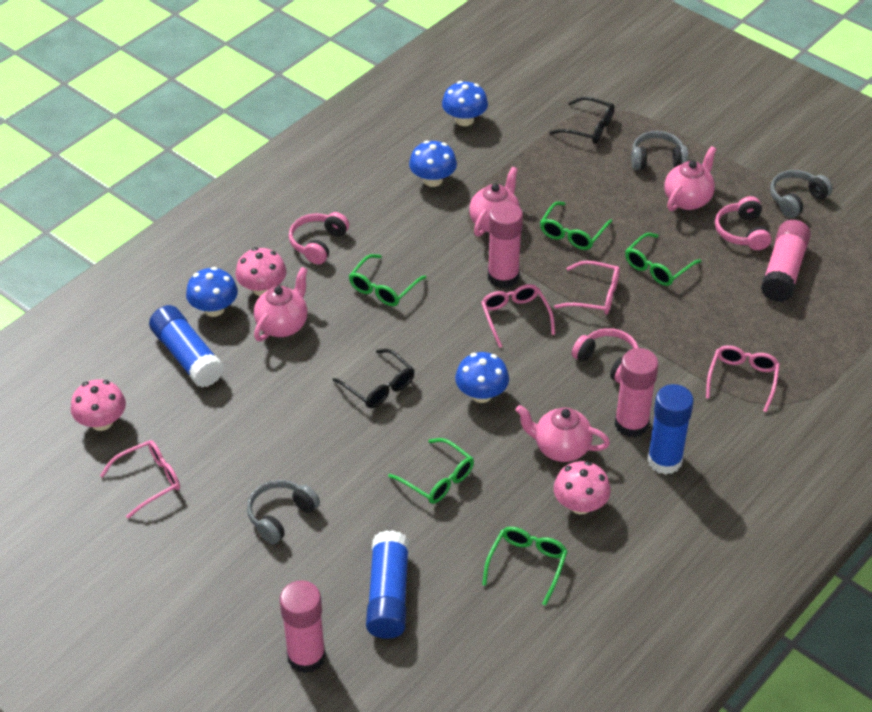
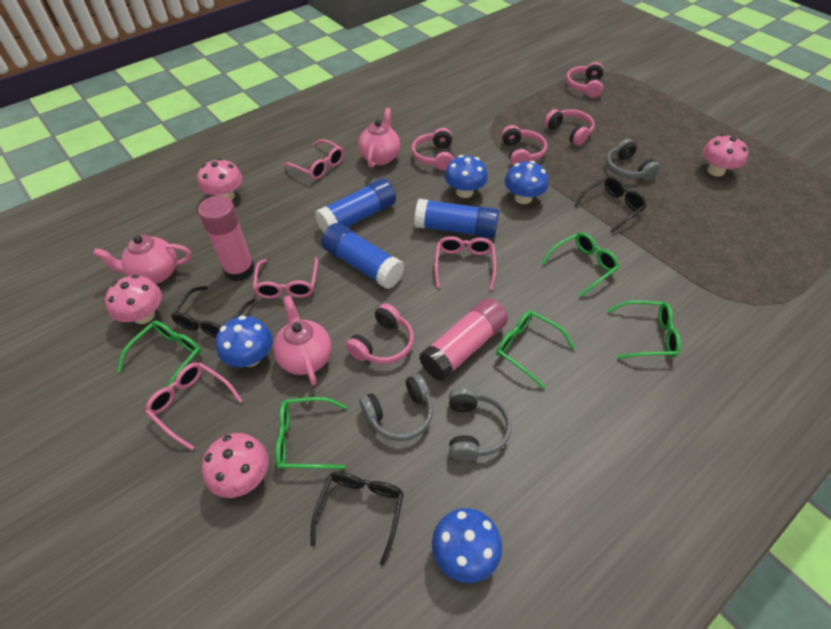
black glasses: [332,349,414,408] [549,97,614,144] = 2 -> [171,286,255,338] [311,472,404,566] [574,176,647,233] = 3
pink glue stick: [280,580,326,673] [488,202,523,288] [615,348,659,438] [761,220,811,302] = 4 -> [198,196,255,282] [419,298,508,381] = 2
pink headphones: [289,212,349,265] [572,328,639,384] [715,196,771,250] = 3 -> [346,303,414,364] [411,128,454,170] [501,125,547,165] [544,109,595,146] [566,62,604,98] = 5
pink mushroom: [71,379,126,431] [236,247,286,296] [554,461,611,514] = 3 -> [105,275,162,324] [197,158,243,200] [202,433,268,498] [702,134,748,177] = 4
pink teapot: [254,267,308,341] [469,167,520,237] [516,405,610,462] [665,146,716,211] = 4 -> [93,235,191,284] [273,296,331,386] [358,108,400,168] = 3

